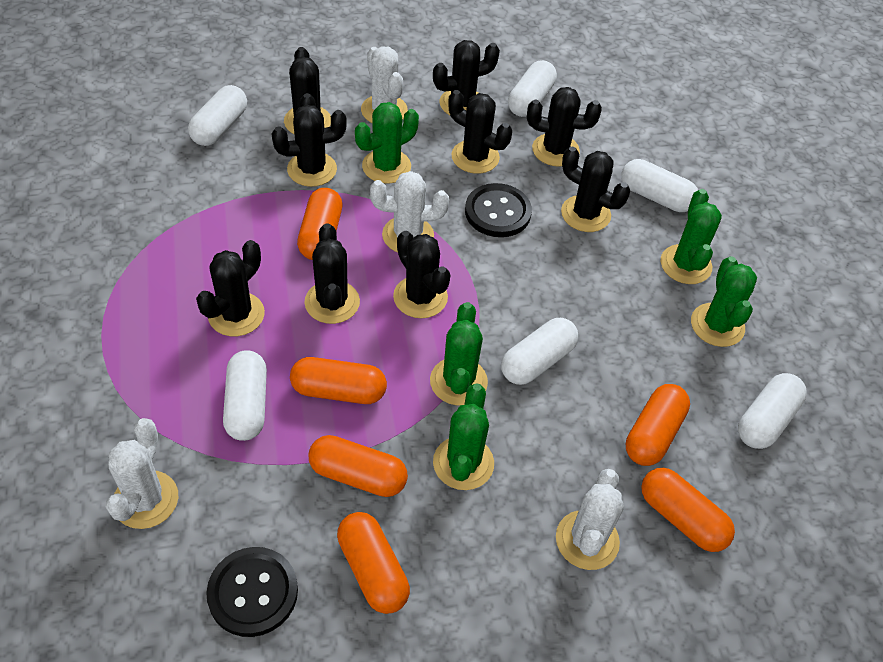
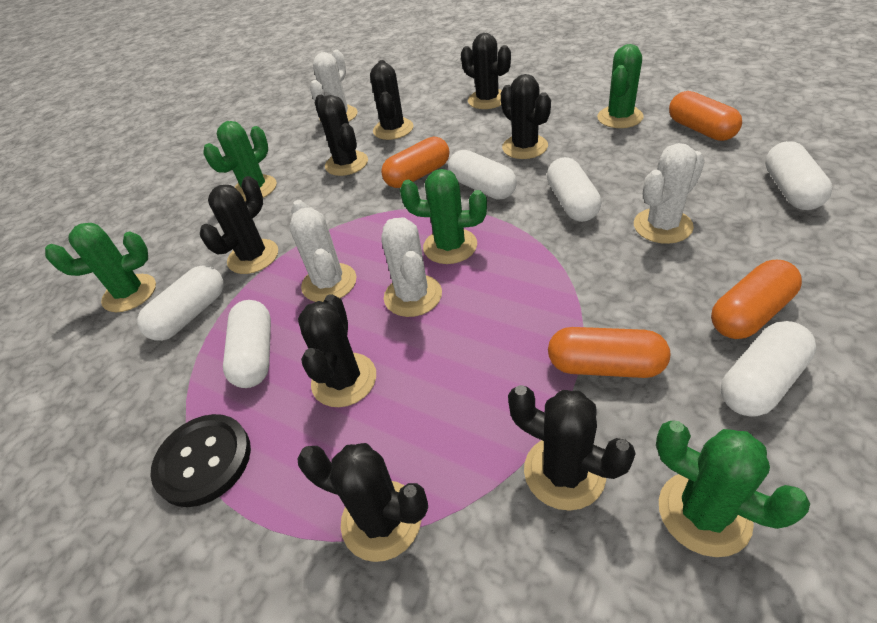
black button: [206,547,298,637] [465,183,532,237] = 2 -> [150,414,251,507] = 1
black cactus: [196,240,265,336] [271,105,347,187] [284,47,331,135] [304,223,360,324] [393,231,450,318] [433,40,500,115] [448,90,512,174] [527,87,602,167] [561,147,630,232] = 9 -> [200,176,278,274] [297,443,428,562] [298,294,376,407] [315,95,368,176] [370,60,413,140] [461,33,511,109] [501,74,551,159] [508,385,636,511] = 8
orange capsule: [290,357,387,404] [297,188,342,260] [308,435,408,497] [337,512,410,614] [626,384,690,466] [641,468,735,552] = 6 -> [381,137,449,188] [548,327,670,378] [669,91,742,141] [711,260,802,339] = 4

